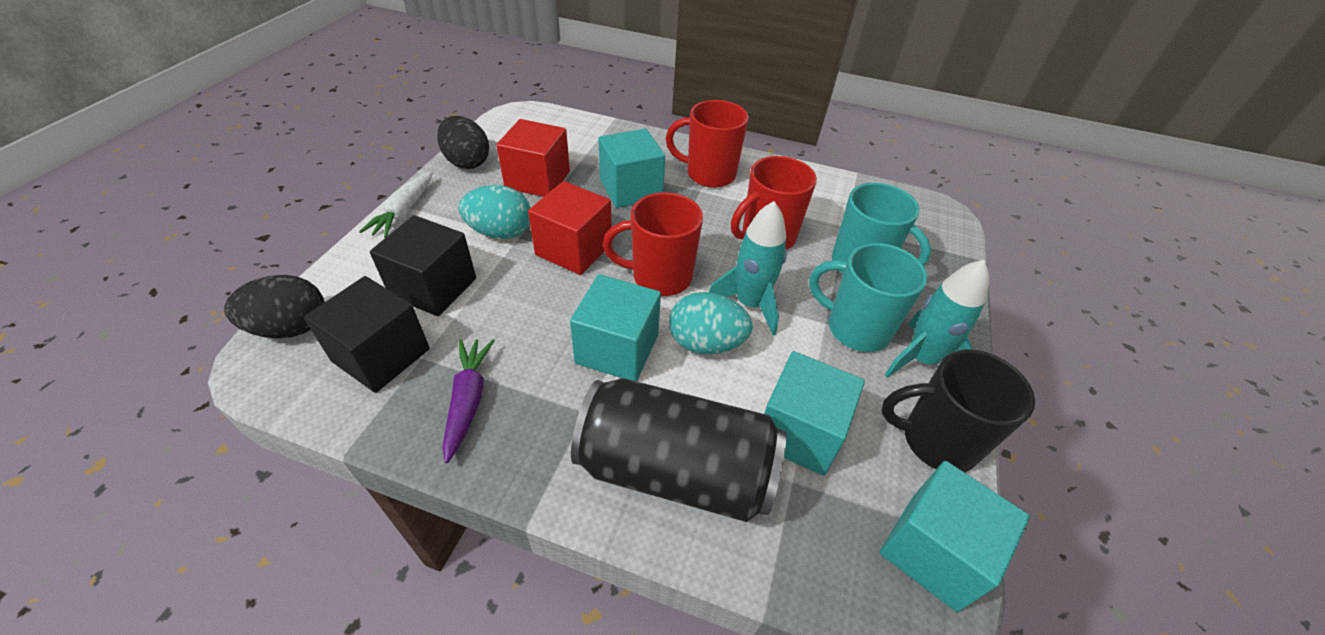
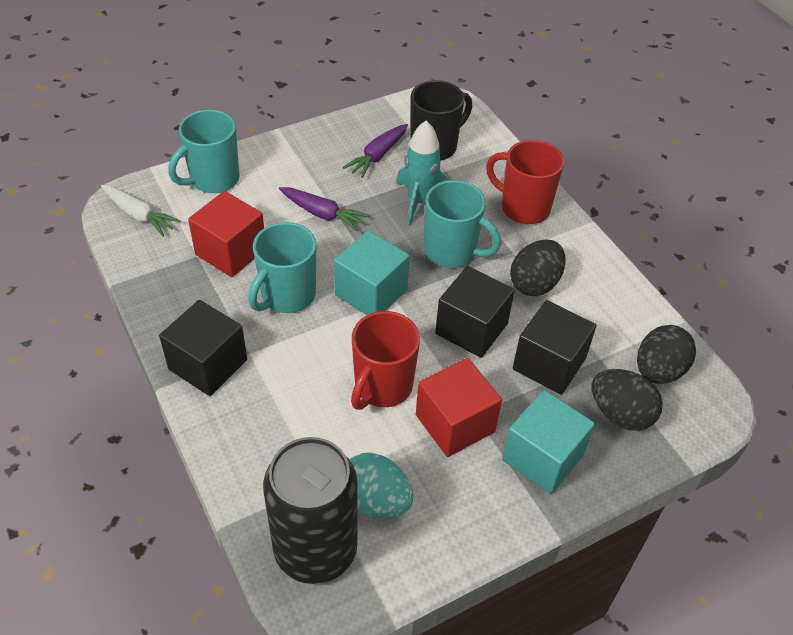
black cube: [304,276,430,393] [370,215,476,316] = 2 -> [159,300,247,396] [435,266,515,358] [513,300,597,395] = 3
black egg: [224,275,324,339] [437,116,489,169] = 2 -> [510,239,565,296] [591,369,663,431] [637,325,696,384] = 3
purple carrot: [442,339,495,463] = 1 -> [279,187,369,232] [343,124,408,178] = 2
red mug: [603,192,703,296] [666,100,749,188] [731,156,817,250] = 3 -> [351,311,420,410] [486,140,564,224] = 2
turquoise cube: [570,274,661,381] [598,129,665,208] [764,351,865,476] [879,461,1030,612] = 4 -> [334,231,410,315] [502,390,595,494] = 2
turquoise egg: [459,185,531,239] [669,292,753,355] = 2 -> [349,453,413,518] = 1
turquoise mug: [809,243,928,352] [832,183,931,274] = 2 -> [168,109,239,193] [248,222,316,313] [425,180,501,268] = 3
turquoise rocket: [709,201,787,335] [884,260,990,378] = 2 -> [396,121,449,225] = 1

